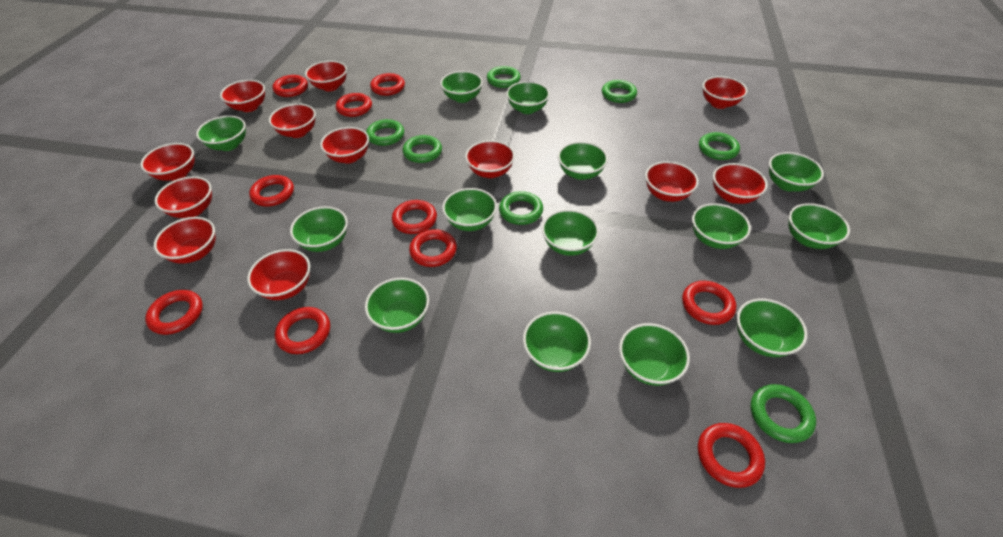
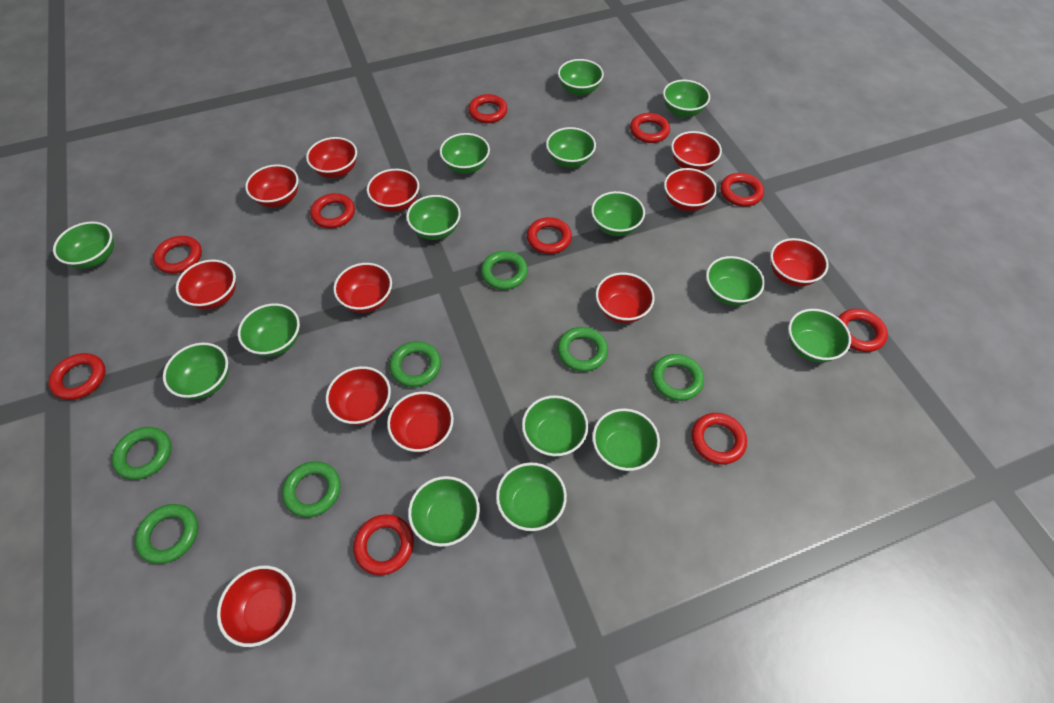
green bowl: [196,116,246,151] [290,206,348,252] [365,277,429,333] [440,71,483,103] [442,188,497,231] [506,81,550,114] [523,312,591,372] [542,209,599,256] [558,142,608,180] [619,323,690,386] [692,203,751,249] [737,298,808,357] [769,152,824,192] [788,203,850,249] = 14 -> [53,221,114,269] [163,343,229,399] [238,303,300,357] [406,195,461,240] [408,476,480,547] [440,133,490,174] [496,462,567,531] [522,395,588,457] [546,127,596,168] [558,59,604,96] [591,191,645,236] [592,408,660,471] [663,80,710,117] [706,256,765,306] [788,309,851,362] = 15

